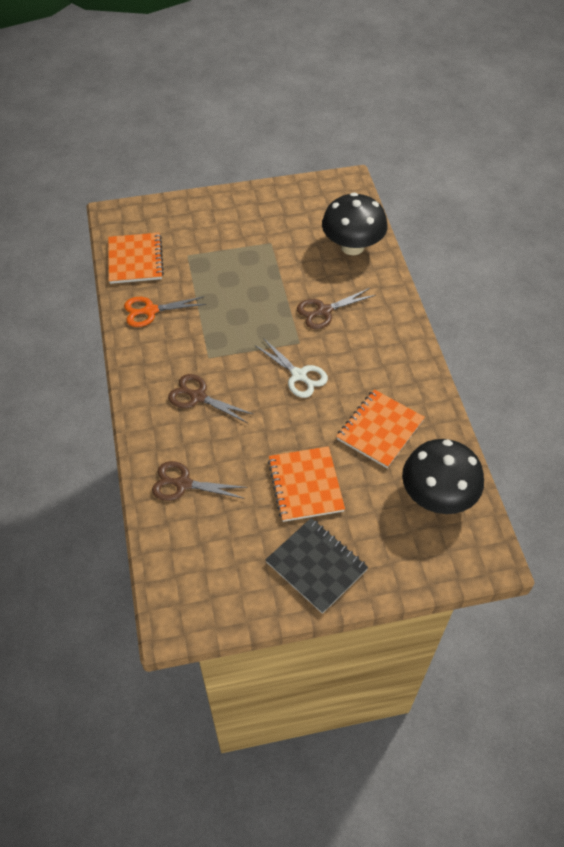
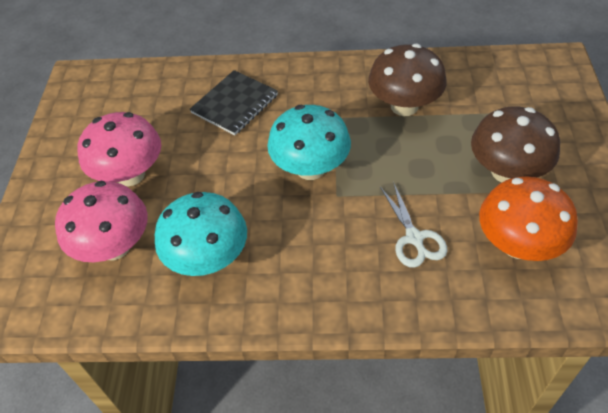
black mushroom: [322,193,388,255] [402,439,484,514] = 2 -> none = 0
brown mushroom: none = 0 -> [368,44,447,116] [471,106,560,182] = 2
brown scissors: [152,461,248,501] [168,374,254,423] [297,288,376,329] = 3 -> none = 0
orange mushroom: none = 0 -> [479,176,578,261] = 1
orange notebook: [108,233,164,284] [268,446,345,522] [336,389,425,468] = 3 -> none = 0
orange scissors: [124,296,206,327] = 1 -> none = 0
pink mushroom: none = 0 -> [55,181,148,262] [77,112,161,186] = 2
turquoise mushroom: none = 0 -> [155,192,247,276] [267,105,351,180] = 2

